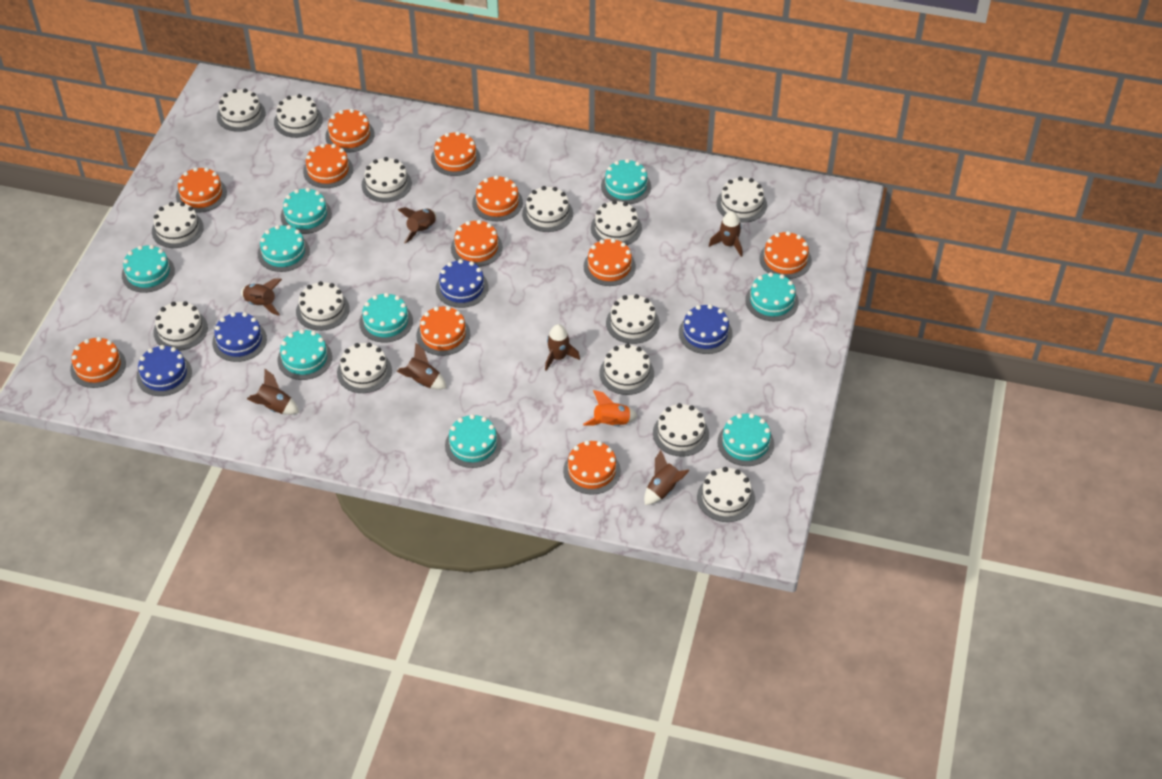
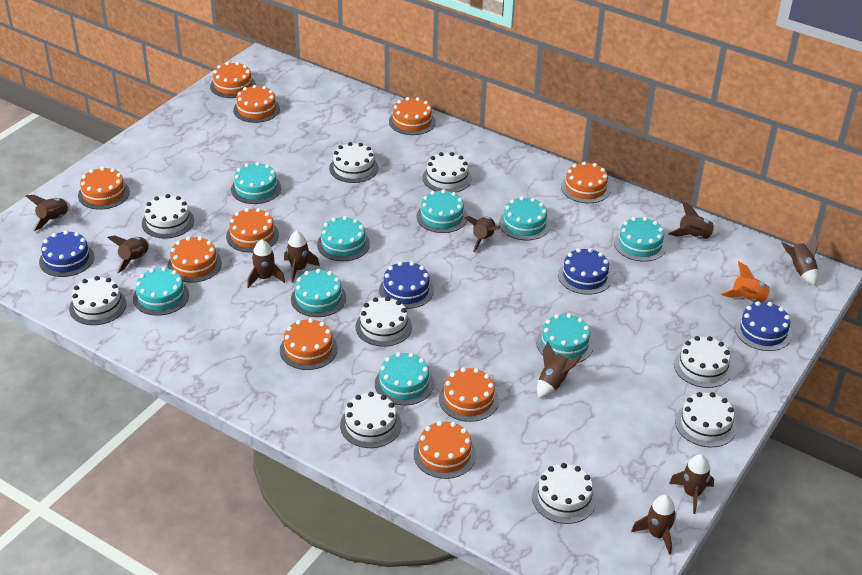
brown rocket: [241,279,282,316] [247,369,299,415] [397,343,447,390] [398,207,437,244] [545,324,580,371] [644,450,690,505] [709,211,742,257] = 7 -> [26,195,70,231] [107,235,149,273] [247,240,285,288] [284,231,320,283] [465,216,500,252] [537,341,582,398] [631,495,676,555] [668,201,719,239] [669,454,714,514] [781,234,818,285] = 10
orange cake: [70,337,126,388] [176,167,227,213] [303,144,353,188] [325,109,375,153] [416,306,470,356] [431,131,481,176] [451,220,503,267] [472,175,523,221] [563,440,621,495] [583,238,636,286] [759,231,812,279] = 11 -> [78,167,130,210] [167,236,222,283] [210,62,256,98] [226,208,279,253] [233,85,280,123] [280,318,338,370] [389,97,436,135] [414,421,476,479] [439,367,499,422] [561,161,611,203] = 10
white cake: [152,202,204,248] [153,301,208,351] [217,89,266,132] [274,94,323,138] [296,281,350,331] [337,343,392,393] [362,157,412,202] [522,186,573,232] [591,200,642,245] [599,344,654,395] [606,294,660,344] [653,403,709,457] [697,467,755,522] [716,177,767,223] = 14 -> [69,276,127,325] [142,194,194,239] [329,142,378,183] [340,392,401,448] [355,296,412,347] [422,152,472,192] [532,463,597,524] [674,336,733,388] [675,392,737,447] = 9

